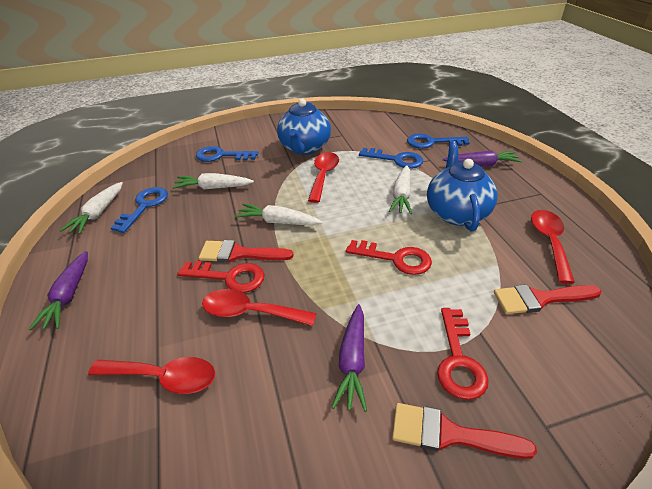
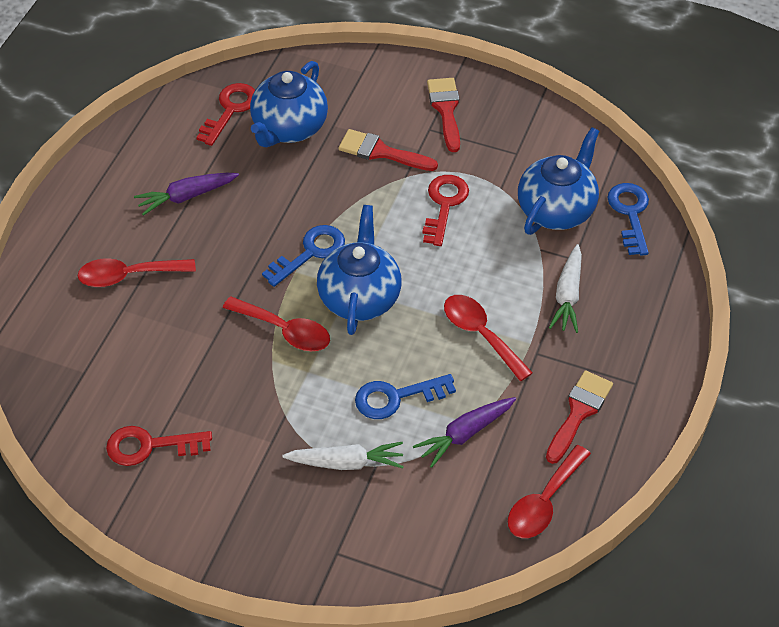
blue key: [111,187,168,233] [196,146,258,162] [359,148,423,169] [407,134,470,148] = 4 -> [262,225,345,287] [355,374,456,419] [607,183,649,256] = 3
blue teapot: [277,99,331,155] [427,141,498,231] = 2 -> [250,61,328,147] [317,205,401,335] [518,127,599,235] = 3
purple carrot: [29,251,88,330] [331,304,367,412] [443,150,522,167] = 3 -> [134,173,239,216] [413,397,516,468] = 2
white carrot: [60,182,123,234] [172,173,254,190] [234,203,323,225] [389,165,412,214] = 4 -> [282,442,404,470] [549,244,582,333] = 2

